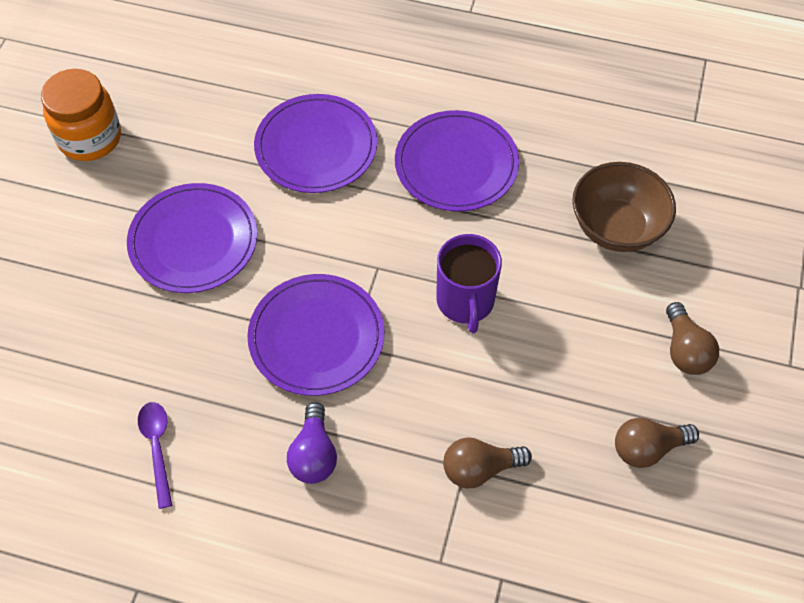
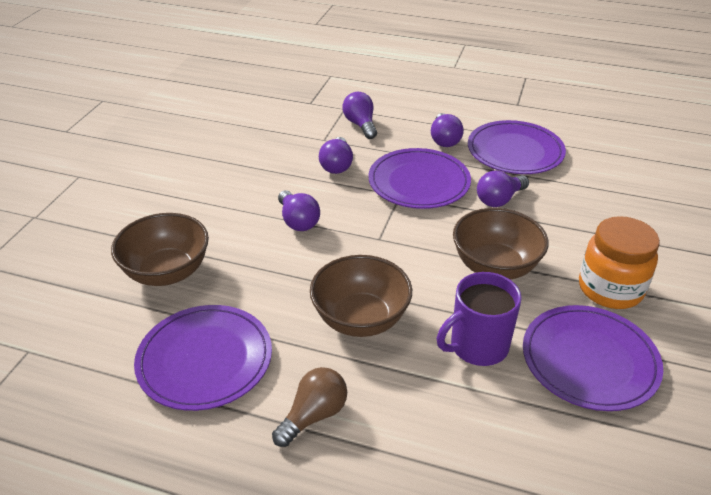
brown bowl: [572,162,676,252] = 1 -> [111,213,209,286] [310,255,412,337] [453,208,549,279] = 3
brown light bulb: [443,437,532,489] [615,417,699,468] [666,302,719,375] = 3 -> [272,367,347,447] = 1
purple light bulb: [287,402,337,484] = 1 -> [278,190,320,231] [319,137,353,174] [342,92,377,139] [431,113,464,147] [477,171,529,207] = 5
purple spoon: [138,402,172,509] = 1 -> none = 0

